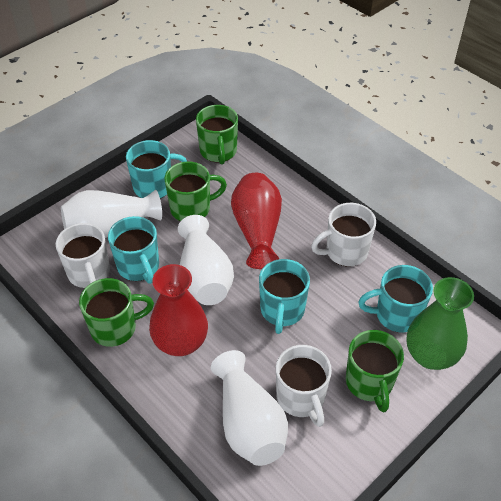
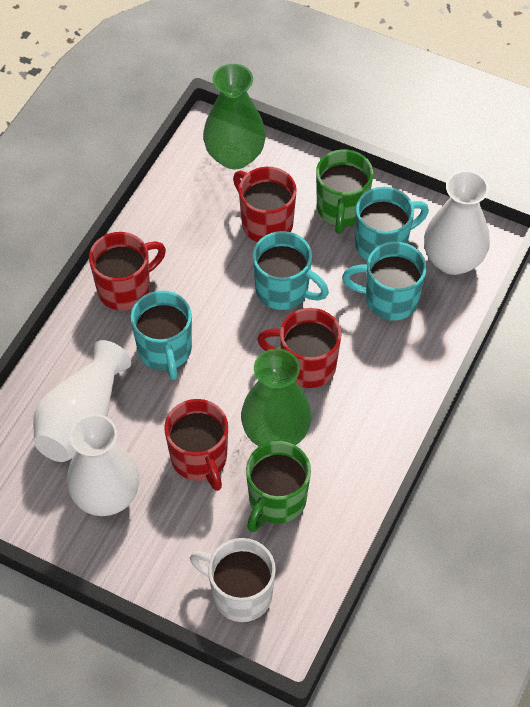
green mug: [79,278,154,347] [164,162,227,221] [196,105,238,165] [346,330,404,413] = 4 -> [246,441,311,532] [316,150,373,234] = 2
green vase: [407,277,474,370] = 1 -> [203,64,266,169] [241,348,312,446] = 2
red mug: none = 0 -> [89,232,166,311] [164,399,228,491] [233,167,297,242] [257,308,342,388] = 4
red vase: [149,264,208,356] [231,173,282,269] = 2 -> none = 0
white mug: [56,223,110,288] [276,345,332,427] [311,203,376,267] = 3 -> [190,538,276,622] = 1

